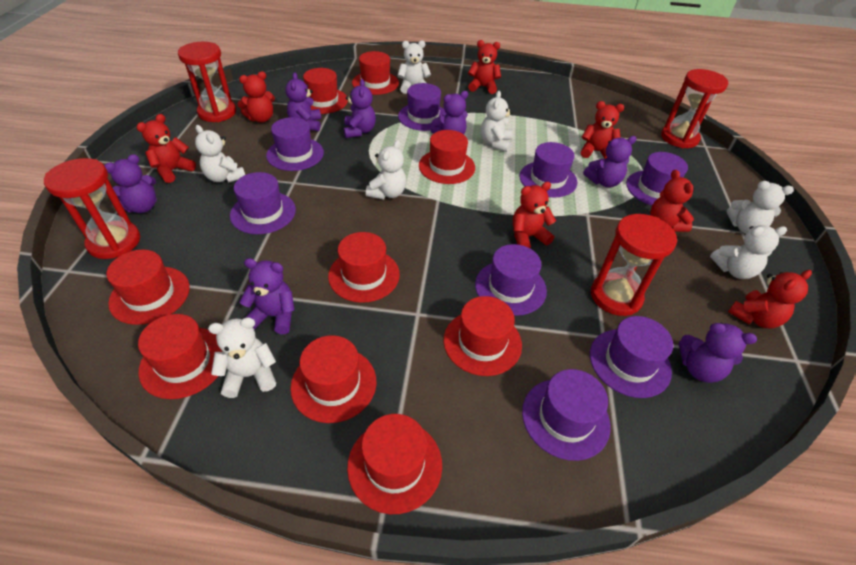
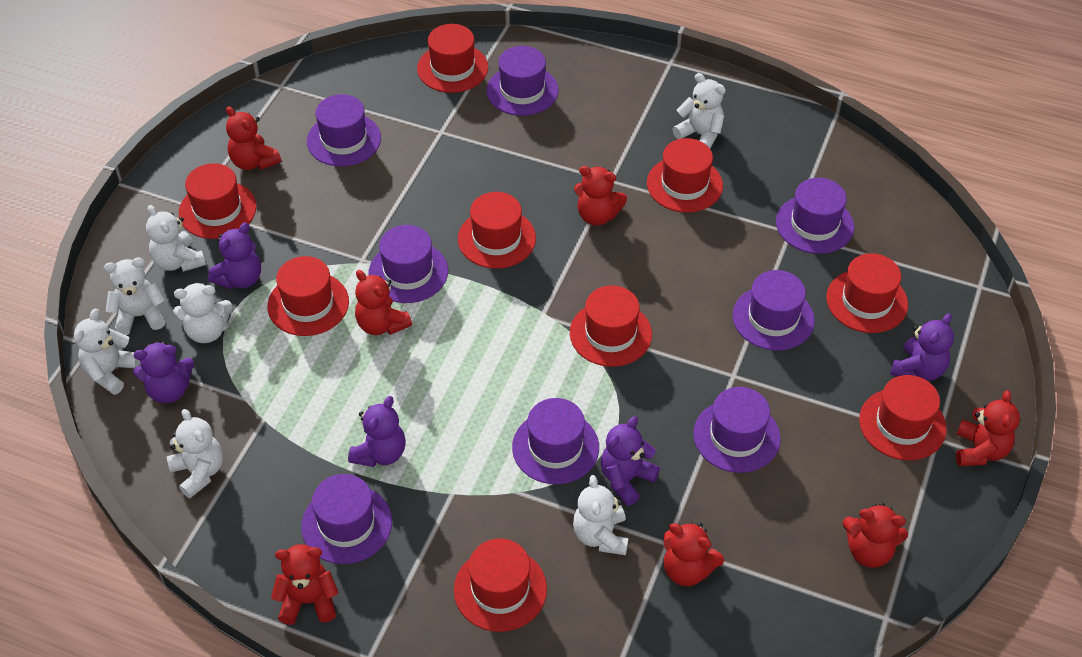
purple teddy bear: [104,154,156,213] [240,258,295,334] [285,72,321,131] [344,79,376,138] [431,91,468,134] [583,136,636,188] [679,323,757,383] = 7 -> [133,341,194,404] [208,223,261,289] [348,396,406,467] [601,416,660,506] [890,313,954,381] = 5
red hourglass: [44,158,140,259] [178,42,236,122] [591,214,677,316] [661,69,728,148] = 4 -> none = 0

